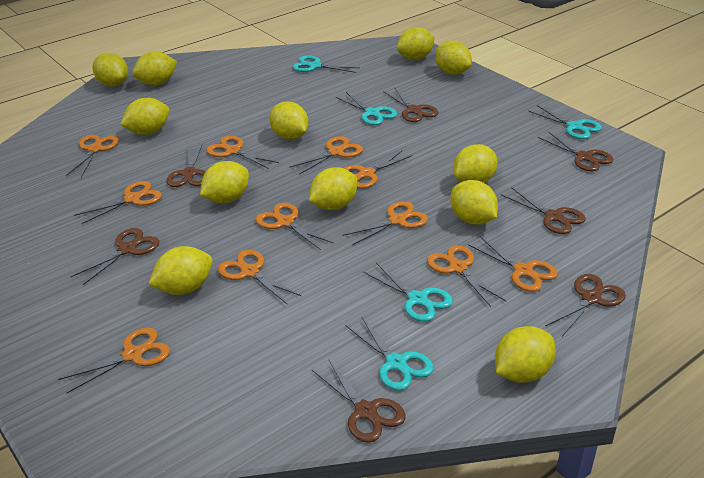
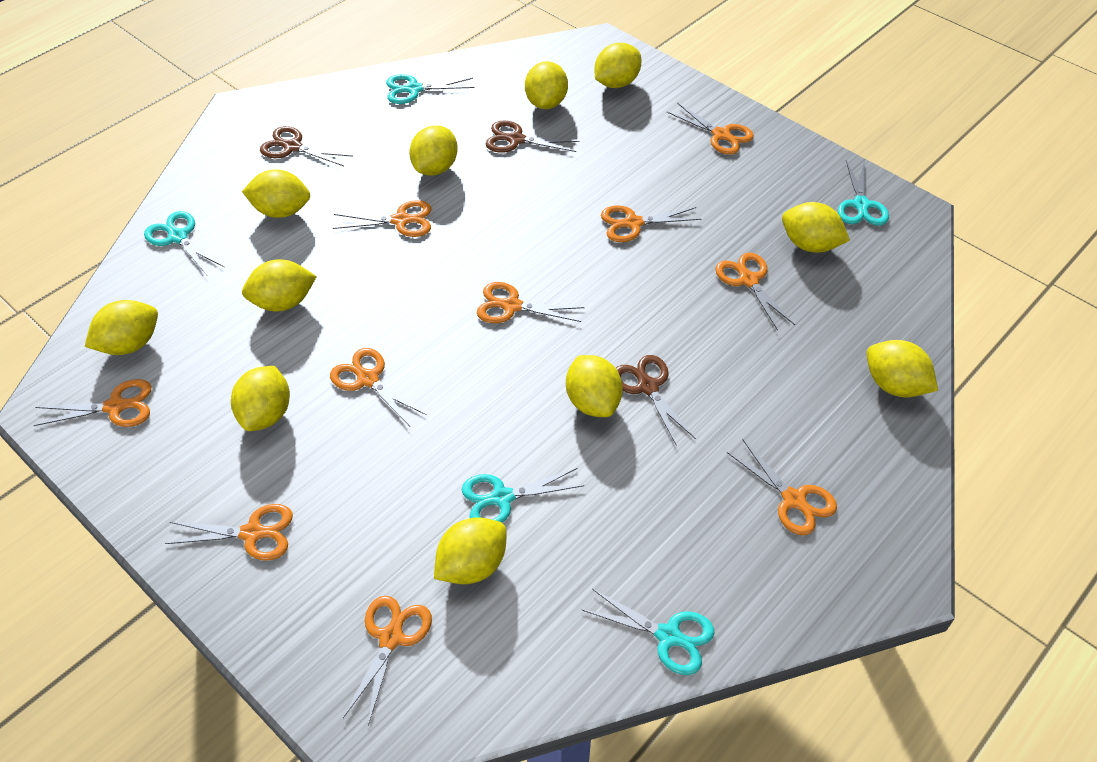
brown scissors: [71,228,159,285] [166,143,206,187] [312,360,406,443] [383,87,438,122] [501,187,586,234] [538,132,614,171] [545,274,626,336] = 7 -> [260,126,353,166] [485,120,580,152] [616,355,696,446] = 3
orange scissors: [58,328,170,394] [66,135,119,177] [75,181,162,224] [206,136,279,169] [218,250,301,304] [256,203,333,250] [289,136,363,175] [343,201,428,245] [344,151,413,188] [427,245,506,307] [468,236,558,292] = 11 -> [33,379,151,427] [165,504,293,561] [330,348,427,426] [333,200,431,237] [343,596,432,726] [477,282,585,323] [601,206,701,242] [667,103,754,155] [715,253,795,331] [727,440,837,536] = 10
yellow lemon: [93,52,128,87] [120,98,169,135] [132,51,177,85] [149,246,213,295] [200,161,249,203] [269,101,309,140] [309,167,357,210] [397,27,435,60] [435,41,472,75] [450,180,498,225] [453,144,498,183] [495,326,556,383] = 12 -> [85,300,158,355] [231,366,290,431] [242,169,310,218] [242,259,317,311] [409,125,458,176] [434,517,507,584] [525,61,568,109] [566,355,623,417] [594,43,641,88] [782,202,850,252] [867,340,938,397] = 11

